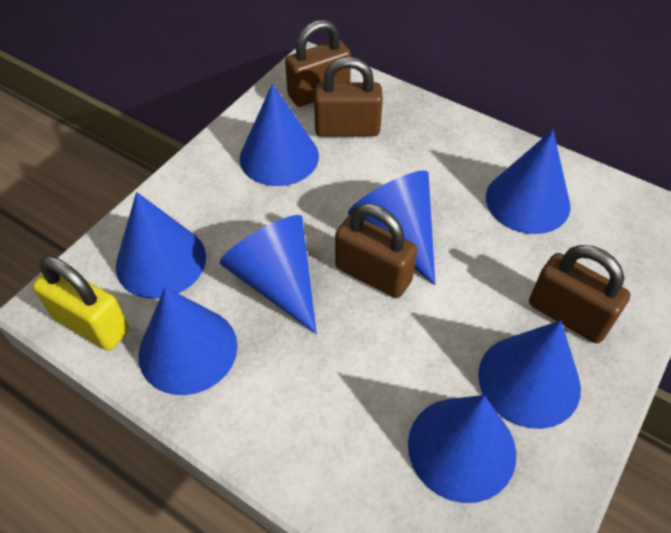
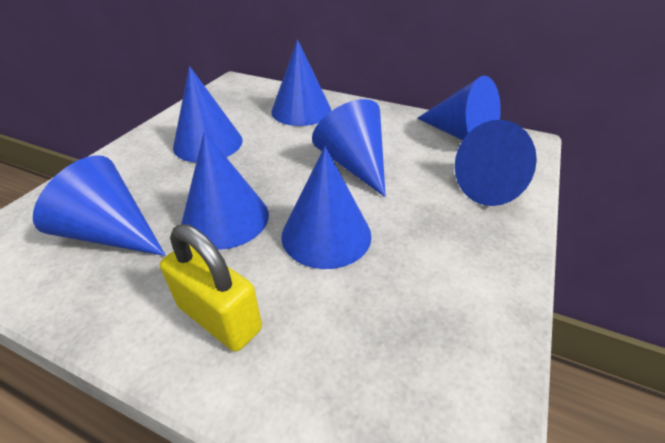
brown padlock: [285,20,351,107] [314,57,383,137] [335,204,418,298] [529,245,631,343] = 4 -> none = 0

